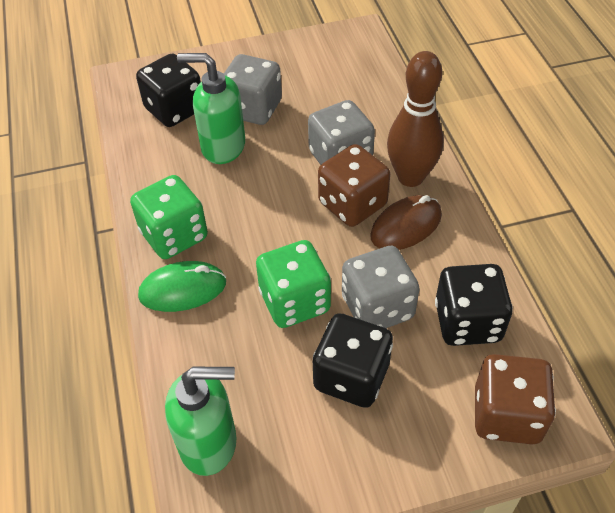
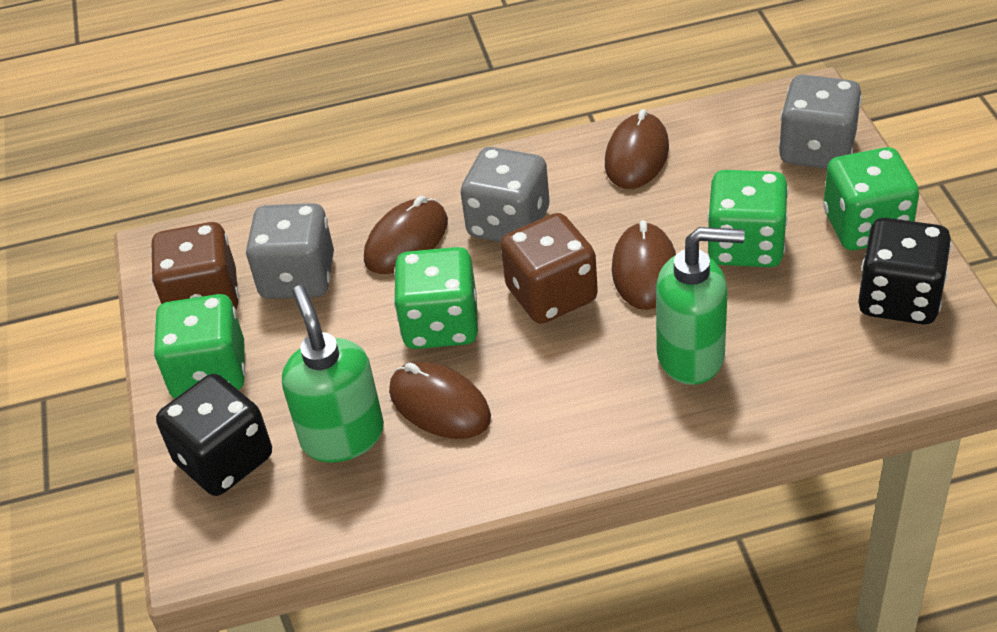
black dice: [136,53,201,127] [313,313,393,408] [435,264,513,346] = 3 -> [156,374,272,496] [858,218,952,324] = 2
brown bowling pin: [387,51,444,187] = 1 -> none = 0
brown mouse: [370,195,442,250] = 1 -> [364,196,448,274] [389,362,491,439] [605,109,669,189] [612,220,676,310] = 4
green dice: [130,175,208,259] [256,240,331,328] = 2 -> [153,294,246,399] [394,247,478,349] [707,170,789,267] [823,147,919,250] = 4
green mouse: [138,261,226,312] = 1 -> none = 0

